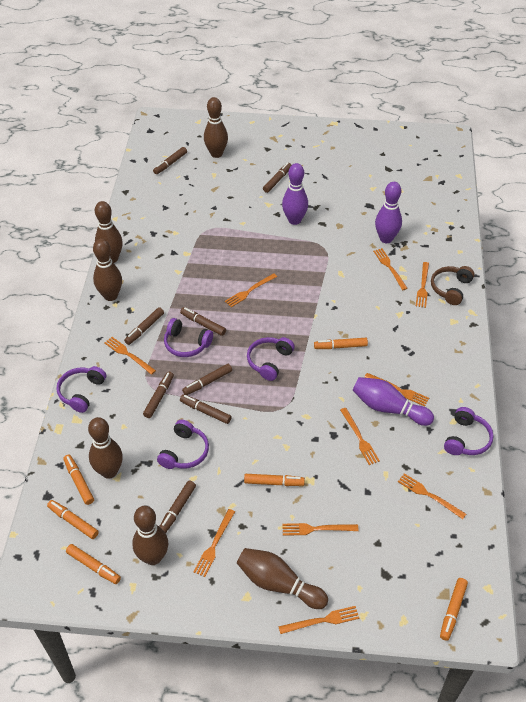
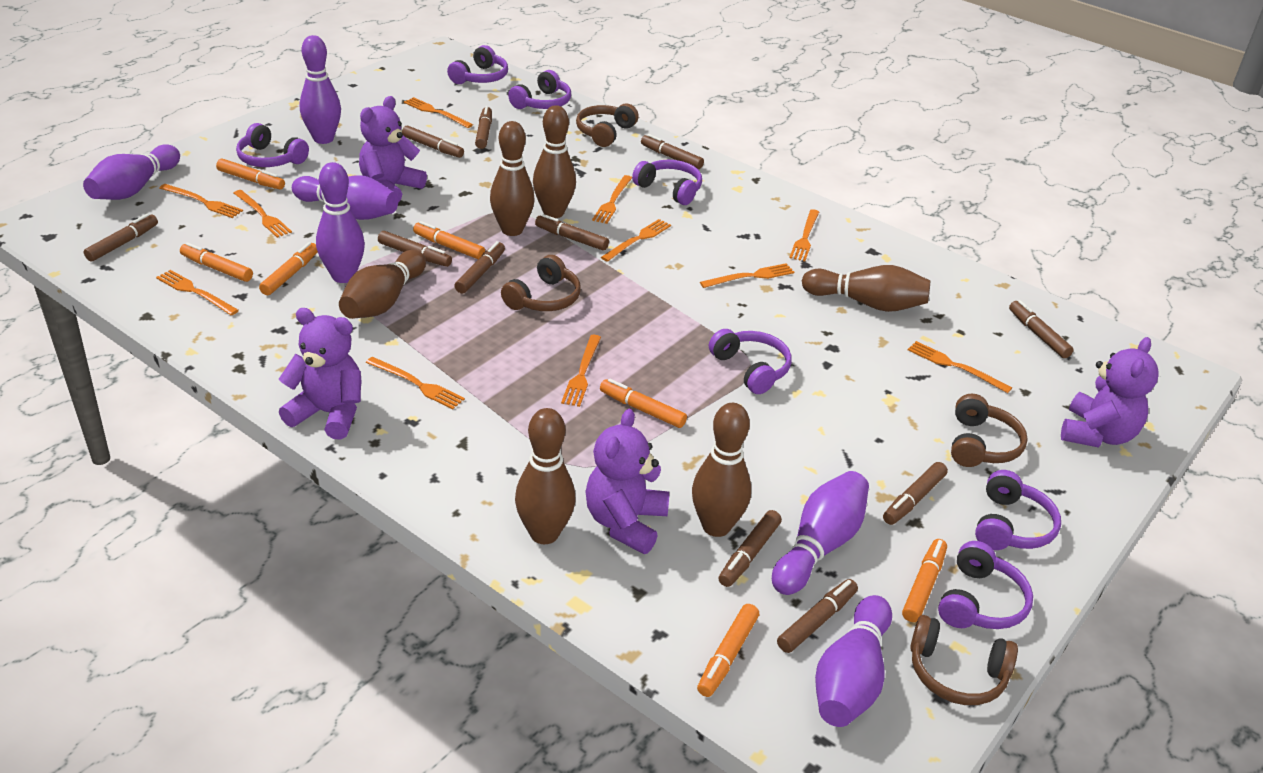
brown headphones: [431,266,475,305] = 1 -> [501,255,581,311] [576,103,639,147] [910,615,1018,705] [951,394,1028,467] = 4
brown marker: [124,307,164,345] [143,372,174,418] [153,147,187,174] [159,481,196,533] [180,307,226,336] [180,394,232,424] [182,364,232,395] [263,163,291,193] = 8 -> [83,213,158,262] [378,231,452,267] [402,125,464,158] [454,241,505,293] [475,106,492,149] [535,214,609,251] [641,134,704,169] [719,510,782,587] [777,579,858,653] [883,462,948,525] [1009,300,1074,358] = 11
orange fork: [105,337,156,375] [194,509,235,577] [225,273,277,307] [278,606,359,634] [282,523,359,536] [340,408,380,465] [365,373,429,407] [373,248,408,290] [398,473,466,519] [416,262,429,308] = 10 -> [156,270,239,315] [159,184,243,218] [234,190,292,238] [366,357,465,409] [404,97,473,128] [561,335,601,407] [592,175,632,224] [601,219,671,262] [700,263,794,288] [789,209,819,261] [908,341,1012,393] = 11
orange marker: [47,500,99,539] [63,455,94,505] [66,544,121,584] [244,474,305,486] [314,338,368,349] [440,578,468,641] = 6 -> [180,242,253,282] [216,159,285,190] [259,242,318,295] [413,221,485,259] [600,378,687,428] [697,604,759,697] [902,539,947,622] = 7
purple bowling pin: [282,163,308,225] [353,377,434,426] [375,182,402,243] = 3 -> [83,144,180,200] [292,175,398,220] [300,35,341,144] [316,162,365,283] [772,471,869,595] [815,595,892,727] = 6
purple headphones: [56,366,106,413] [157,420,209,469] [164,318,213,357] [247,337,295,381] [444,407,494,455] = 5 -> [236,123,309,167] [447,45,508,84] [508,70,571,109] [632,160,702,205] [709,329,791,394] [938,541,1033,629] [975,470,1061,550] = 7
purple teddy bear: none = 0 -> [279,308,361,440] [359,96,427,202] [585,409,669,554] [1061,337,1159,448] = 4

